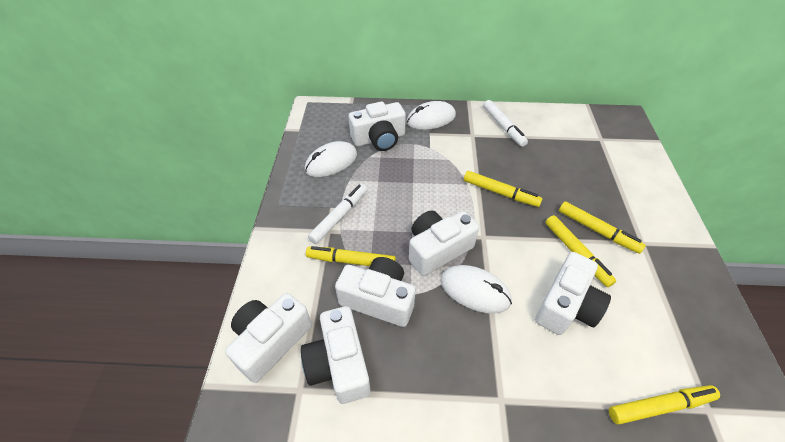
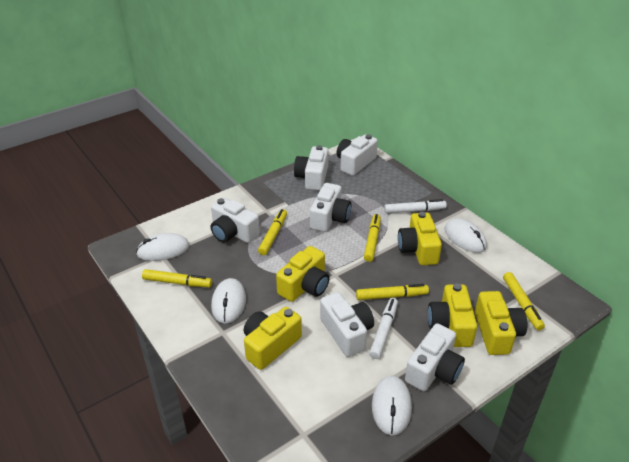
white mouse: [305,141,357,177] [407,101,456,130] [440,265,512,314] = 3 -> [136,233,189,261] [211,278,246,324] [372,376,412,435] [445,218,487,253] = 4
yellow camera: none = 0 -> [244,307,302,370] [276,246,330,302] [398,211,442,265] [428,284,477,347] [475,291,528,355] = 5

